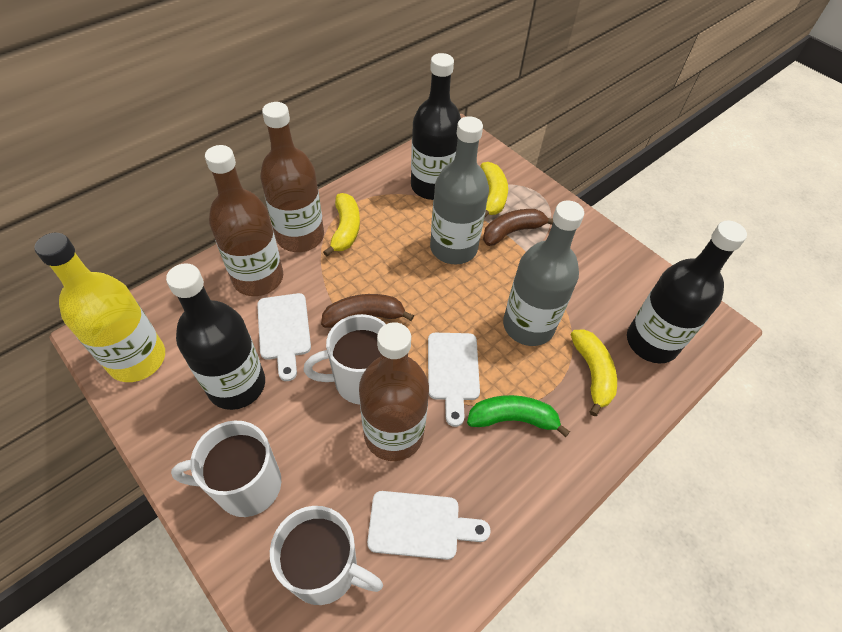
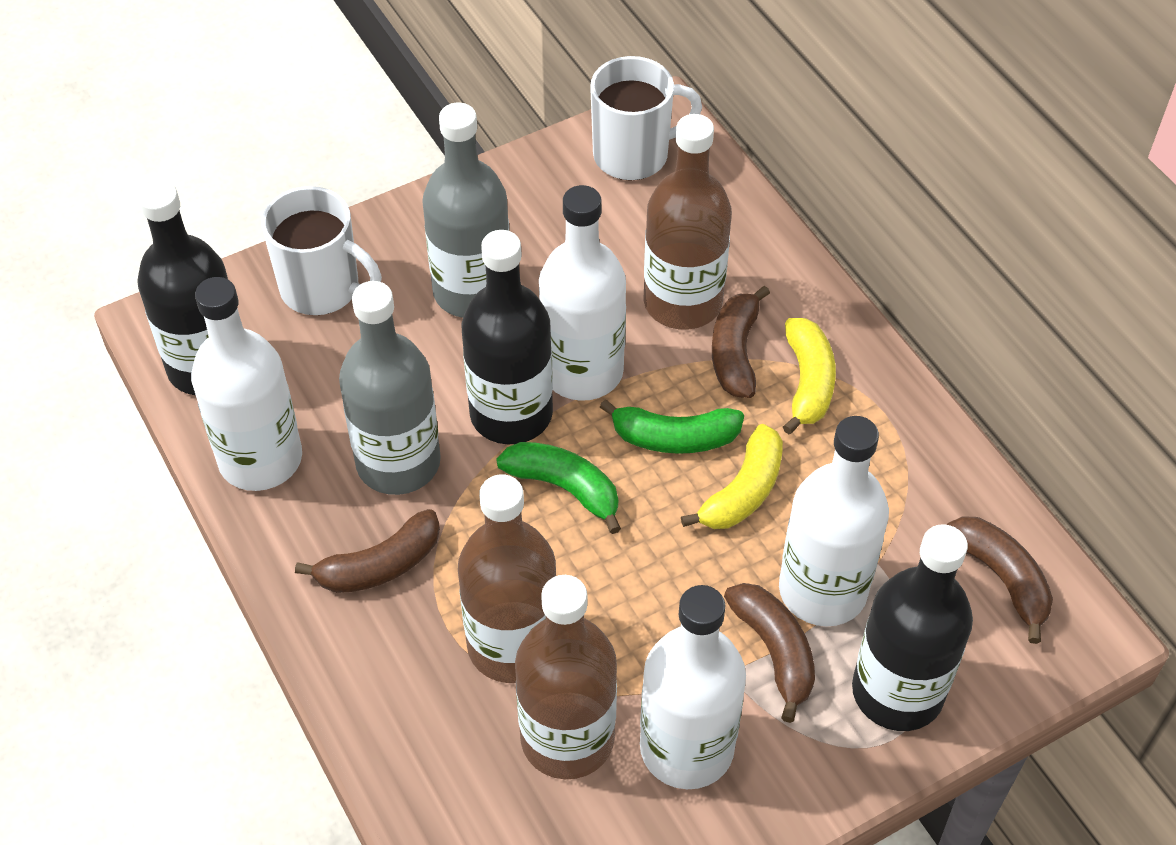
brown banana: [321,294,414,328] [483,209,553,246] = 2 -> [295,509,440,593] [712,285,770,398] [724,583,815,723] [947,516,1053,644] = 4
green banana: [467,395,570,437] = 1 -> [496,442,621,534] [599,399,744,454] = 2
white bottle: none = 0 -> [191,277,302,491] [539,185,626,401] [640,585,746,789] [779,416,889,626] = 4
white cutting board: [257,293,311,381] [367,491,491,560] [428,333,480,427] = 3 -> none = 0
white mug: [171,421,281,517] [270,506,383,605] [304,314,386,404] = 3 -> [262,186,382,315] [590,56,702,181] = 2
yellow banana: [323,193,360,256] [480,162,508,218] [571,329,617,416] = 3 -> [681,424,783,529] [783,318,836,434] = 2
yellow bottle: [34,233,165,382] = 1 -> none = 0

